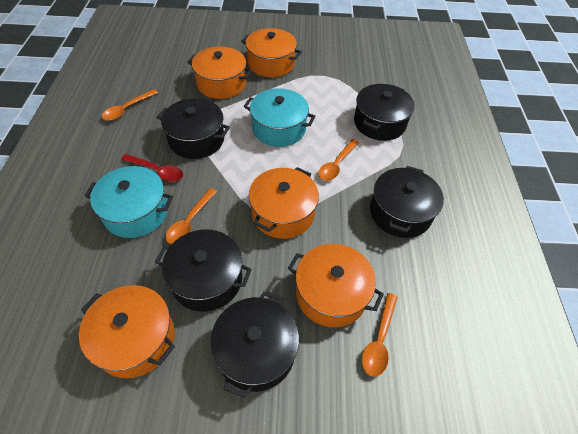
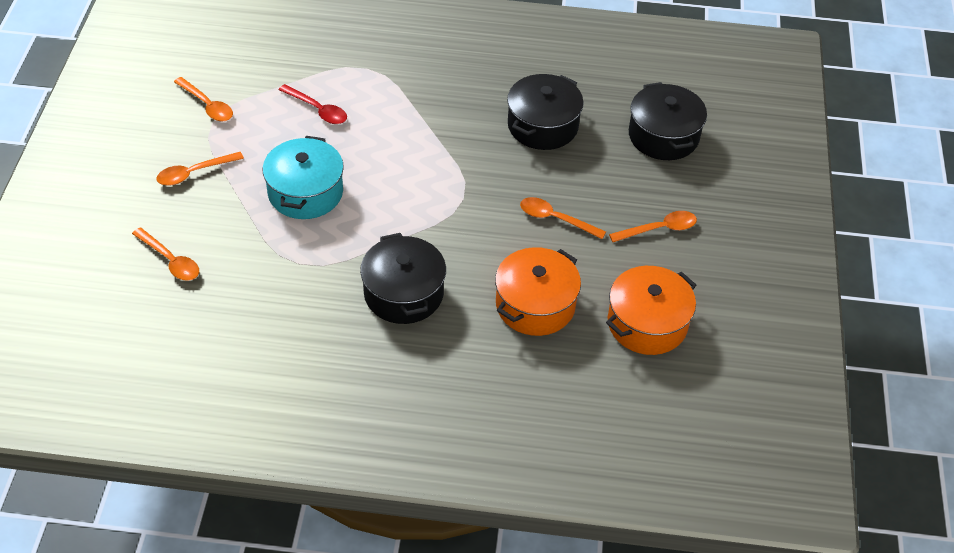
black pot: [155,230,252,312] [157,98,230,159] [210,292,299,398] [354,84,415,141] [370,166,444,238] = 5 -> [360,233,446,324] [507,74,584,150] [629,82,707,160] = 3
orange pot: [79,285,175,378] [187,47,252,99] [241,28,302,78] [249,167,319,239] [288,244,384,327] = 5 -> [495,247,581,336] [606,266,696,355] = 2
orange spoon: [102,89,158,121] [166,188,217,244] [318,139,359,181] [362,293,398,377] = 4 -> [132,227,199,281] [156,152,244,186] [174,77,233,122] [520,197,606,239] [609,211,697,242] = 5
turquoise pot: [85,166,173,238] [244,88,315,147] = 2 -> [263,136,344,219] = 1

